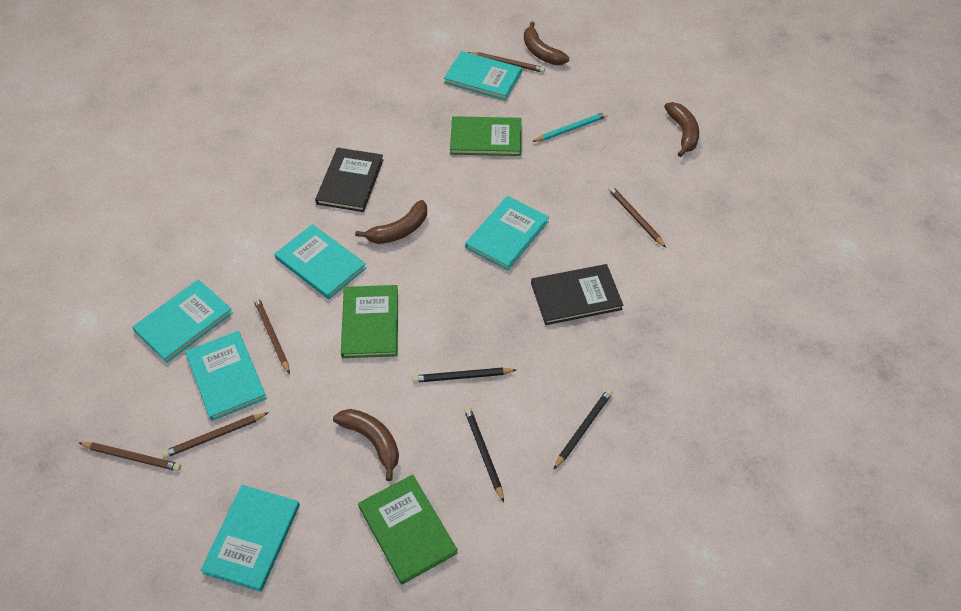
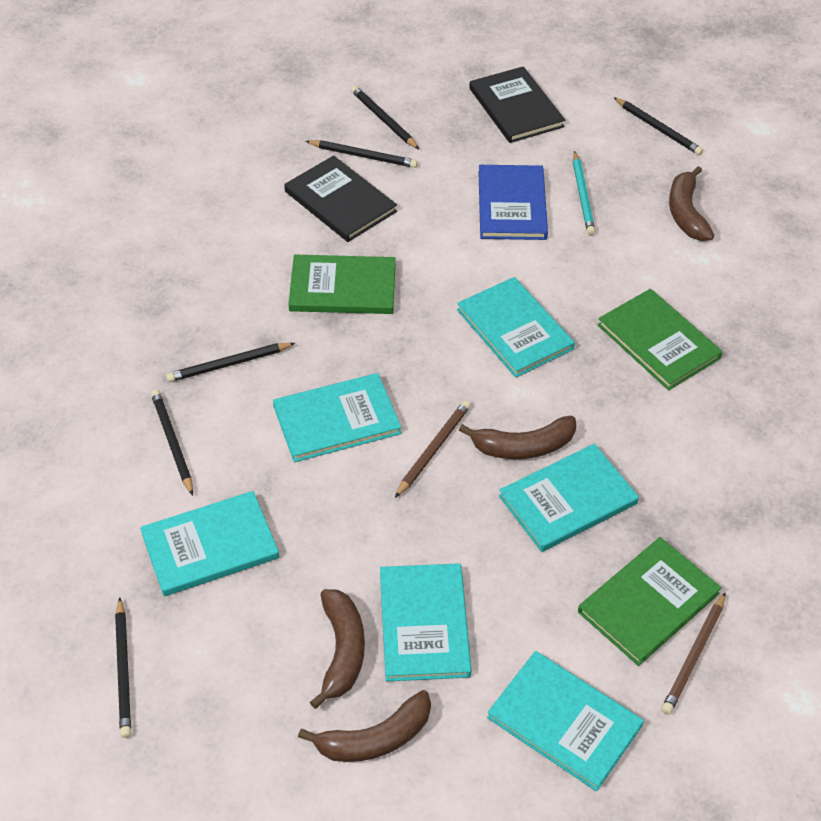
black pencil: [412,367,516,383] [464,406,504,502] [553,388,613,470] = 3 -> [115,597,131,738] [151,389,193,496] [166,343,295,382] [306,140,418,168] [351,86,419,149] [614,97,703,155] = 6
blue book: none = 0 -> [478,165,548,240] = 1
brown pencil: [79,442,181,471] [162,412,269,458] [253,297,290,375] [467,52,545,73] [608,186,666,248] = 5 -> [395,400,471,498] [661,592,726,714] = 2

